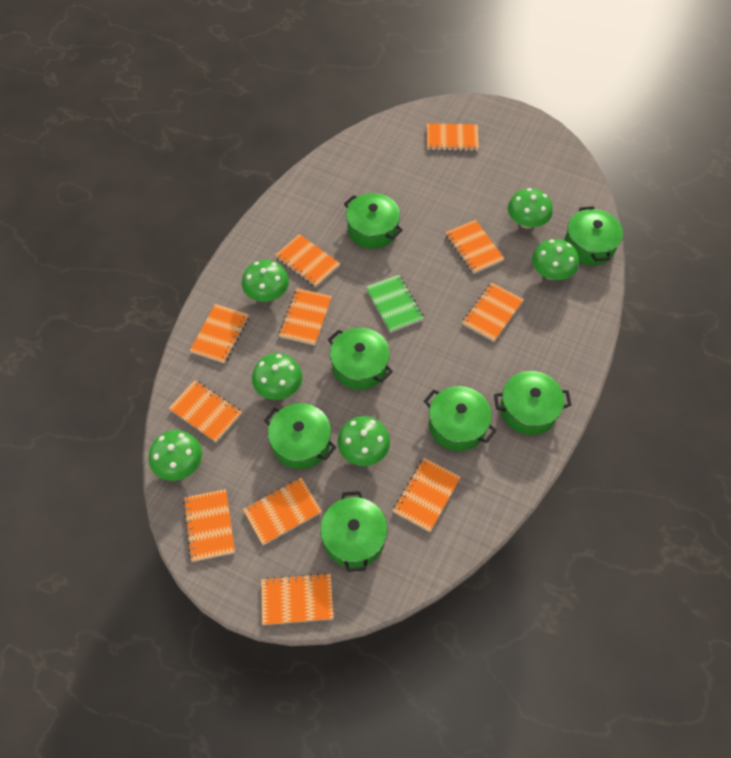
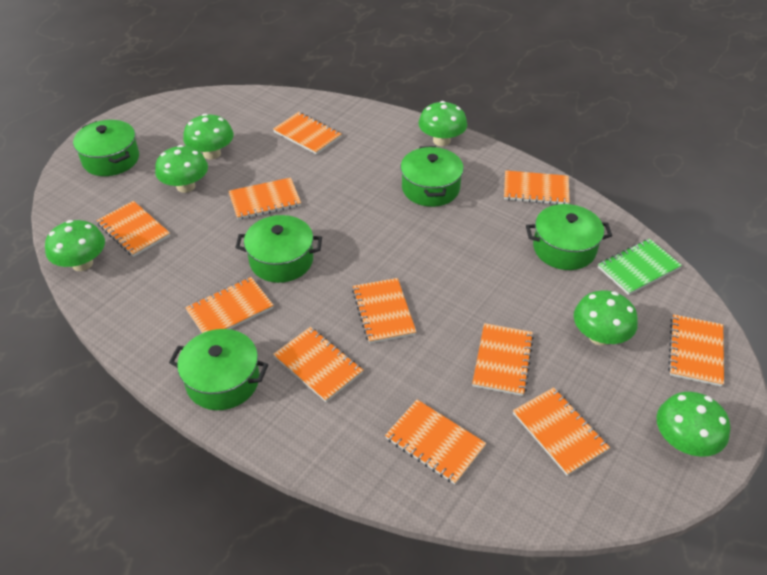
green pot: [264,403,336,469] [320,491,388,572] [328,328,393,390] [344,193,403,249] [424,386,497,451] [494,371,572,435] [565,206,623,265] = 7 -> [73,120,139,176] [169,329,268,410] [235,215,322,283] [401,146,464,207] [526,204,612,270] = 5

